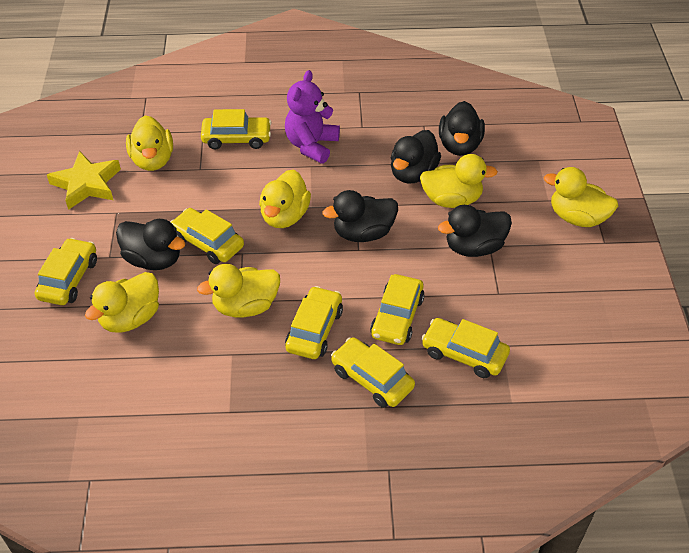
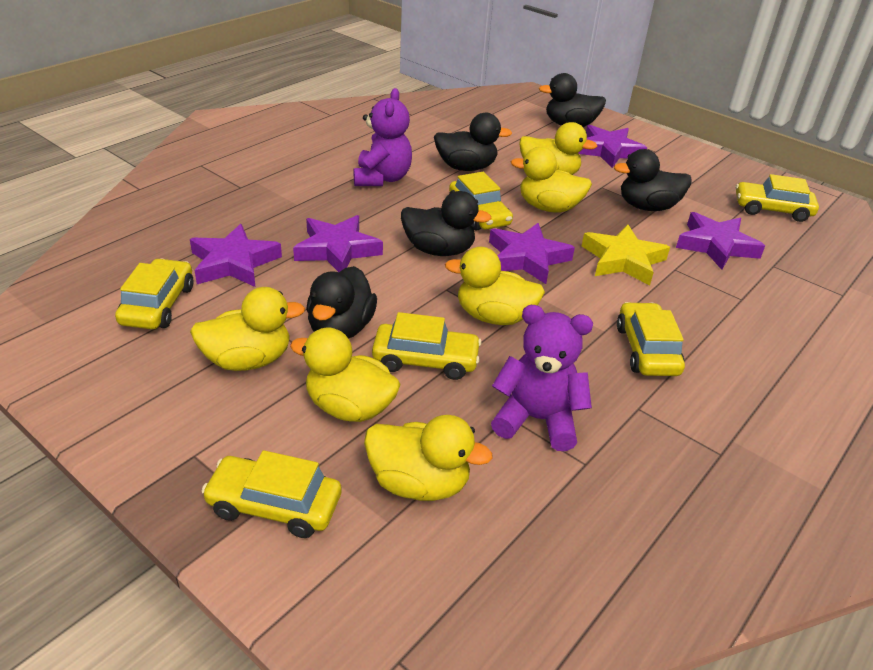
purple star: none = 0 -> [190,224,282,287] [293,215,383,272] [489,223,575,284] [578,125,647,168] [676,212,765,270] = 5
purple teddy bear: [285,70,340,164] = 1 -> [354,88,412,186] [491,305,593,451] = 2
yellow car: [35,238,97,305] [170,208,244,264] [201,109,272,149] [285,286,343,359] [331,337,415,408] [370,274,425,345] [421,318,510,378] = 7 -> [115,258,194,329] [201,450,341,538] [372,312,482,380] [449,172,513,230] [617,302,685,376] [736,174,819,222] = 6

